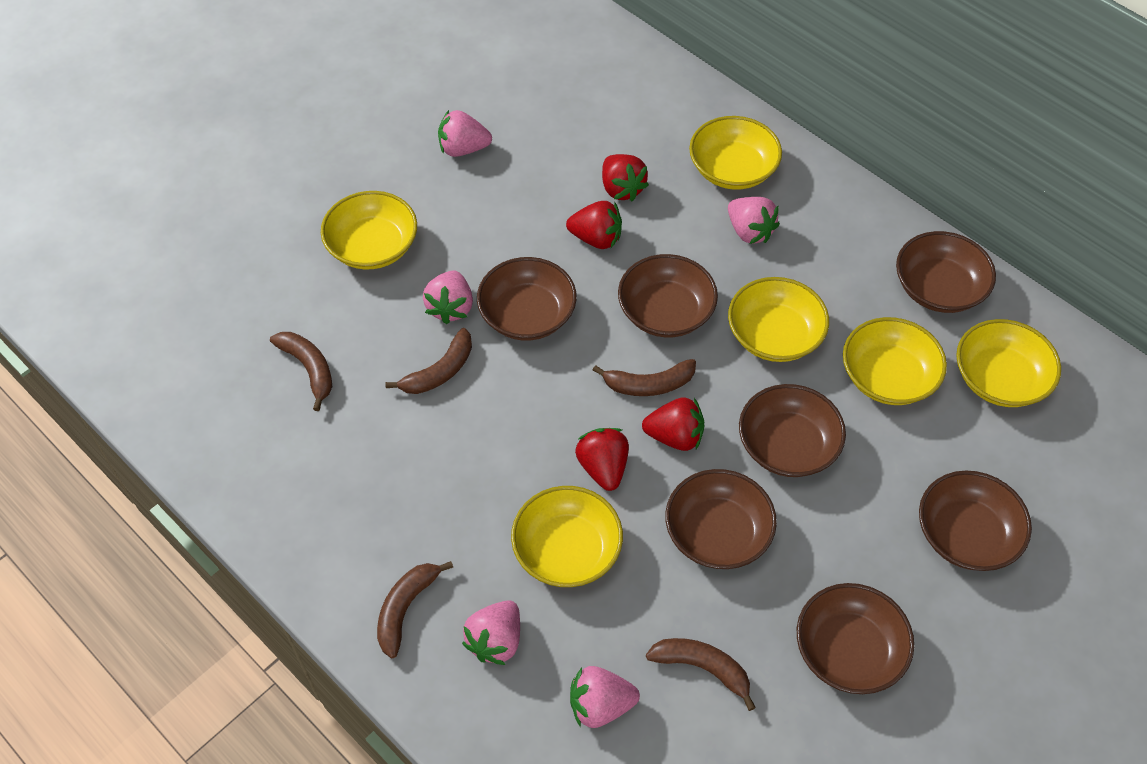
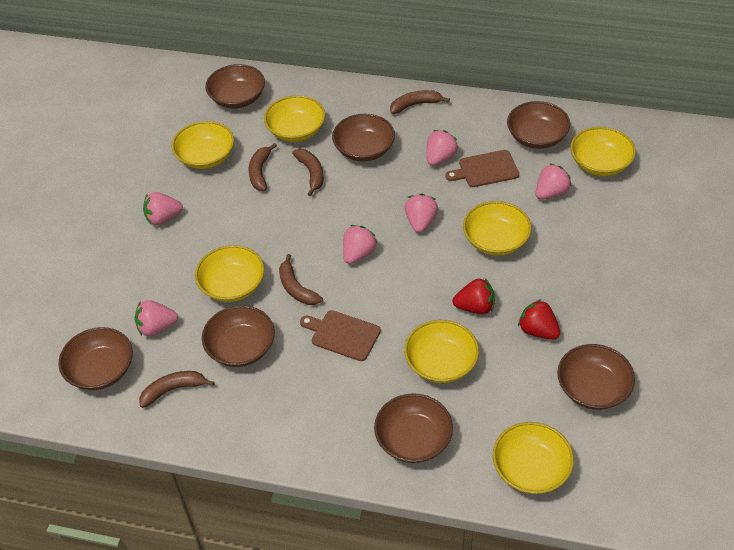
brown cutting board: none = 0 -> [300,310,381,361] [446,150,519,187] = 2
pink strawberry: [423,270,473,324] [438,110,492,157] [462,600,520,665] [570,666,640,728] [728,197,780,244] = 5 -> [135,300,178,336] [143,192,183,225] [343,225,377,264] [405,194,438,233] [426,130,458,166] [535,163,572,199] = 6
red strawberry: [566,201,622,249] [575,428,629,491] [602,154,649,201] [642,397,705,451] = 4 -> [453,278,495,314] [518,299,560,339] = 2
yellow bowl: [321,191,417,270] [511,486,623,587] [689,116,782,190] [728,277,829,362] [843,317,947,405] [956,319,1061,407] = 6 -> [172,121,234,169] [195,245,265,302] [264,95,325,142] [404,320,479,383] [463,201,532,256] [493,422,574,494] [570,127,636,176] = 7

